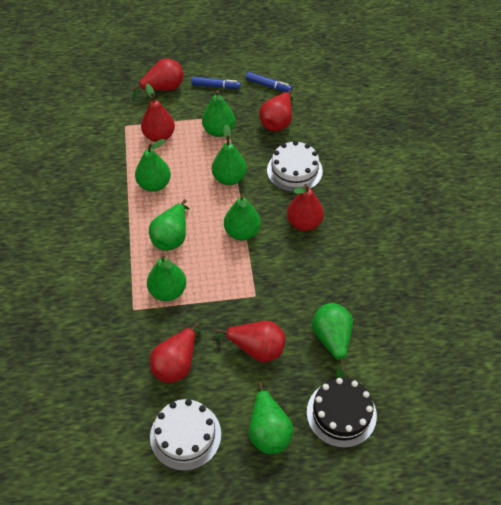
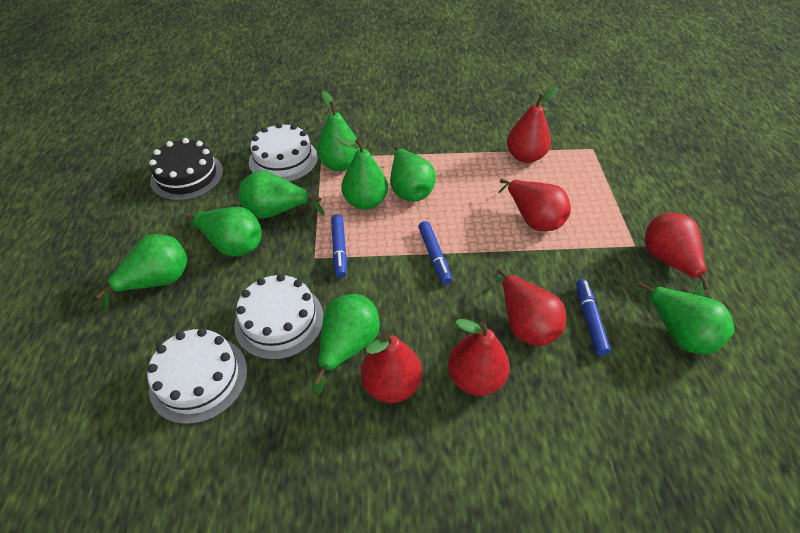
blue marker: [192,77,241,89] [246,72,292,92] = 2 -> [331,214,347,278] [418,221,452,284] [576,279,611,356] = 3
white cake: [150,399,221,471] [267,141,323,192] = 2 -> [147,328,247,424] [234,274,324,360] [249,123,318,182] = 3

